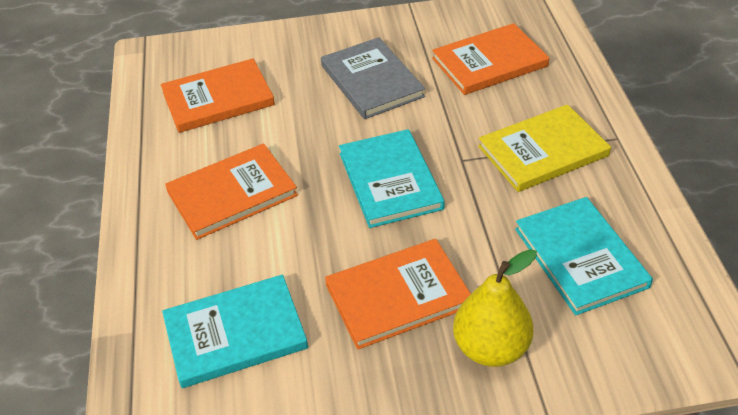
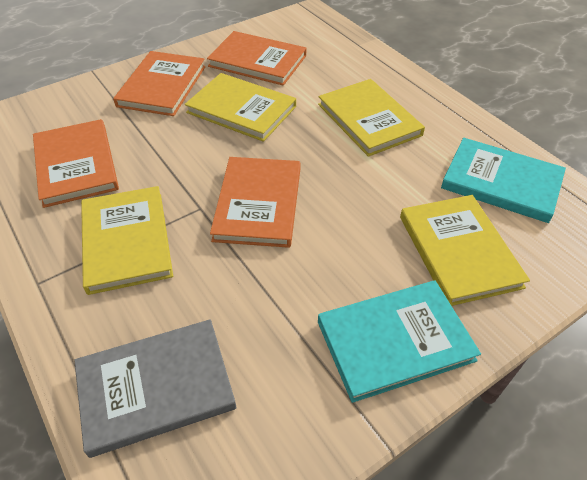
turquoise book: [162,275,308,388] [339,129,445,228] [515,197,653,316] = 3 -> [318,280,481,403] [441,138,566,223] = 2
yellow book: [478,104,611,192] = 1 -> [81,186,173,295] [185,73,296,142] [318,79,425,157] [400,195,530,306] = 4
yellow pear: [453,249,537,367] = 1 -> none = 0

